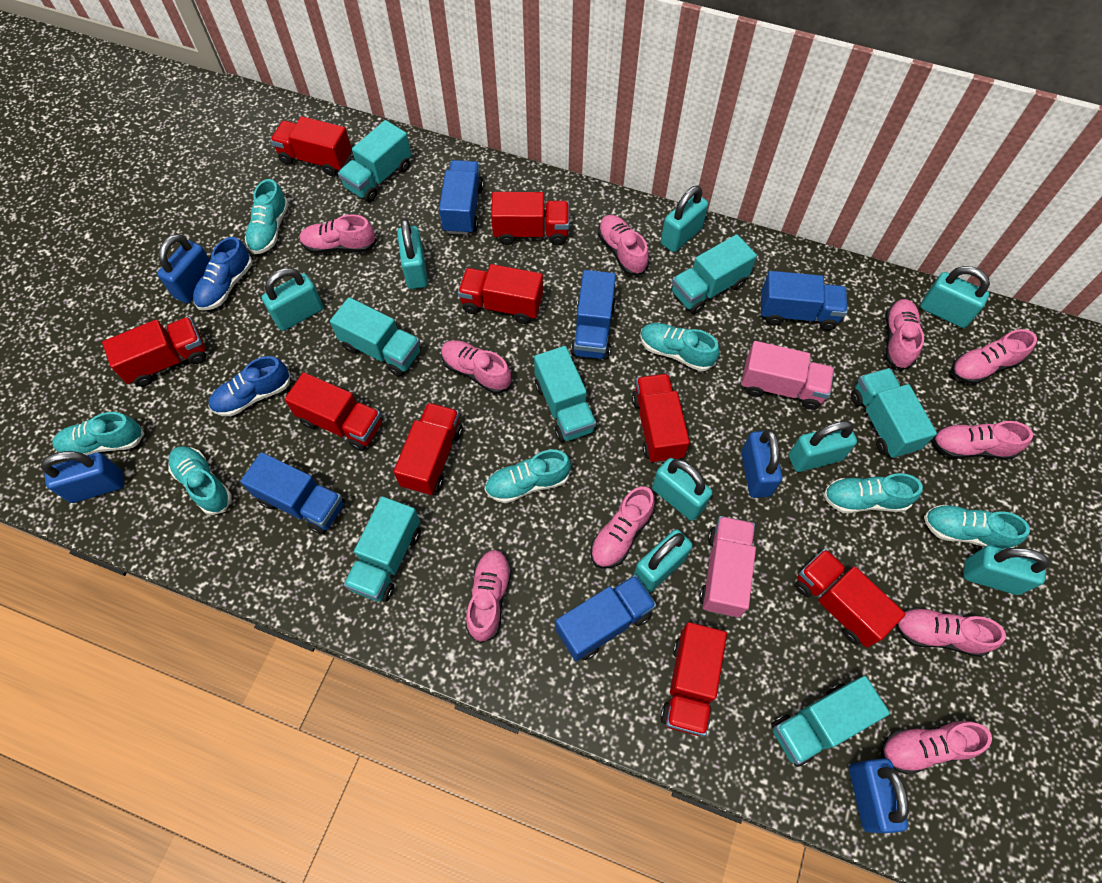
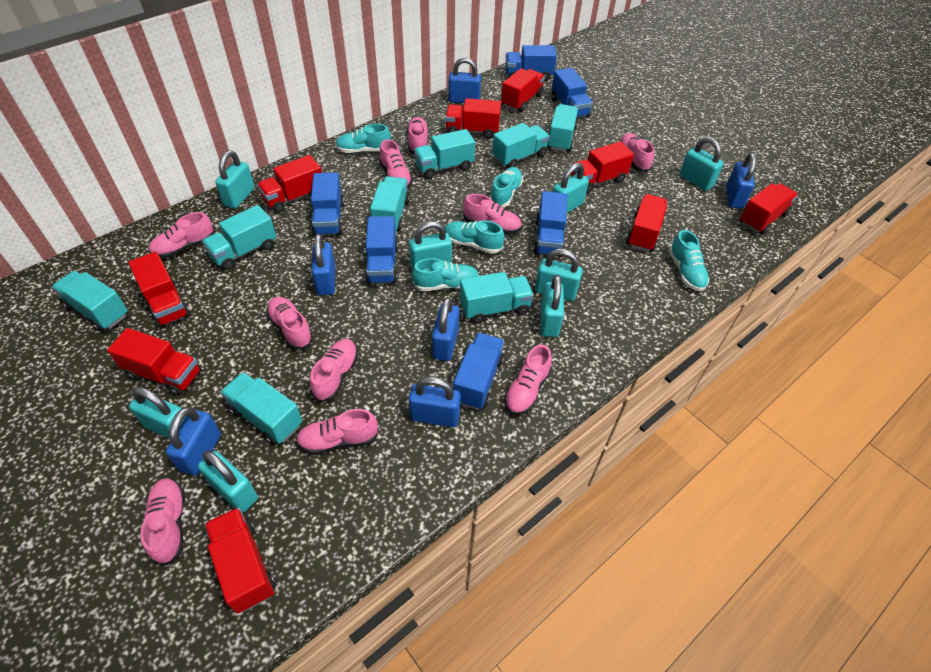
blue padlock: [41,451,124,503] [157,234,210,304] [741,429,782,498] [849,758,909,833] = 4 -> [166,407,221,475] [312,234,335,295] [409,377,461,427] [432,297,460,361] [448,57,481,103] [726,153,756,209] = 6
blue shoe: [193,237,252,311] [209,356,290,417] = 2 -> none = 0
blue truck: [240,452,345,534] [439,160,484,235] [555,575,656,661] [571,270,616,359] [761,271,847,330] = 5 -> [311,172,344,236] [365,216,398,284] [453,333,504,410] [505,45,557,81] [533,191,567,257] [551,68,593,118] = 6
pink truck: [699,516,756,617] [741,341,834,410] = 2 -> none = 0
turquoise shoe: [52,412,144,455] [168,446,232,515] [245,179,289,254] [485,450,571,503] [640,323,720,371] [824,473,923,513] [924,504,1030,549] = 7 -> [335,124,391,153] [412,258,479,291] [445,220,505,254] [490,167,523,207] [669,230,710,291] = 5
turquoise truck: [330,297,421,377] [338,120,411,202] [344,496,420,602] [534,346,596,442] [671,235,757,314] [771,676,890,767] [851,368,937,458] = 7 -> [52,271,128,332] [202,205,276,270] [220,372,302,445] [370,176,410,232] [414,129,475,179] [460,272,534,324] [492,123,550,168] [547,104,578,152] = 8

